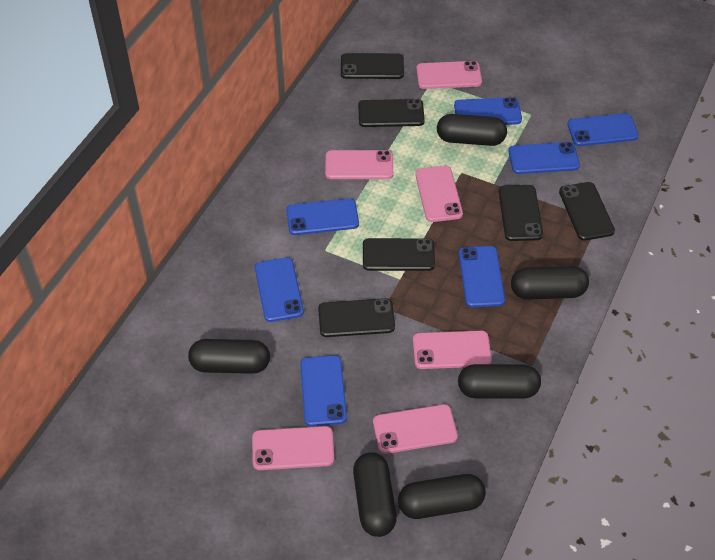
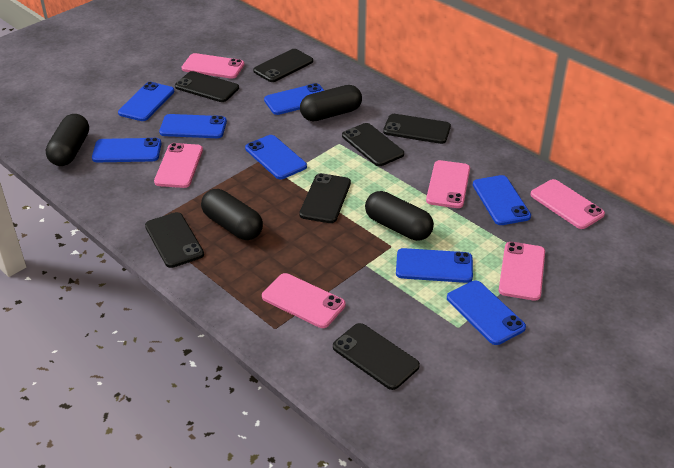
black capsule: [188,339,270,374] [353,452,397,537] [398,474,486,519] [437,114,507,146] [458,364,541,399] [511,266,589,300] = 6 -> [46,114,89,166] [201,189,263,240] [300,85,362,121] [365,191,434,241] = 4
black phone: [318,298,395,337] [341,53,404,79] [358,99,425,127] [363,238,435,271] [499,185,543,241] [559,182,615,241] = 6 -> [145,212,204,268] [175,71,239,102] [253,49,313,82] [299,173,351,223] [333,323,420,390] [342,123,404,166] [383,114,451,144] = 7
blue phone: [255,257,304,322] [286,198,359,235] [300,355,347,426] [454,97,522,125] [459,246,505,307] [509,142,580,174] [567,113,639,146] = 7 -> [92,138,161,162] [118,82,174,121] [159,114,227,138] [245,135,307,179] [264,83,325,115] [396,248,473,283] [447,281,526,345] [473,175,531,225] = 8

